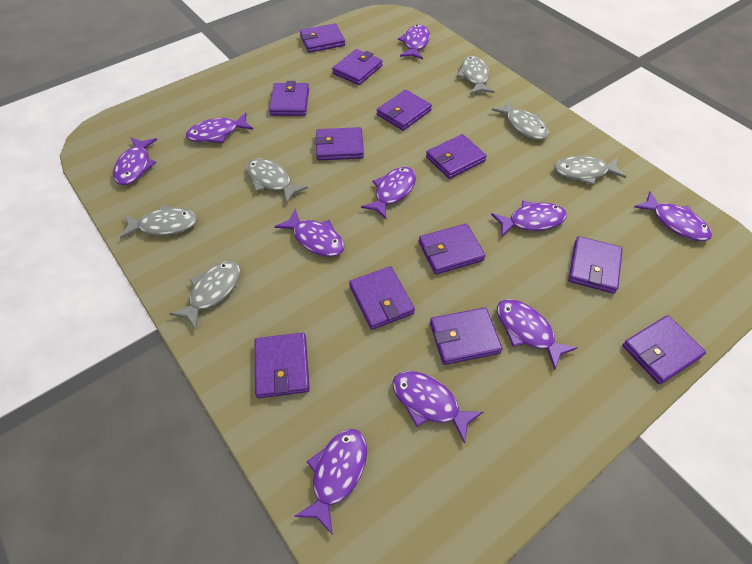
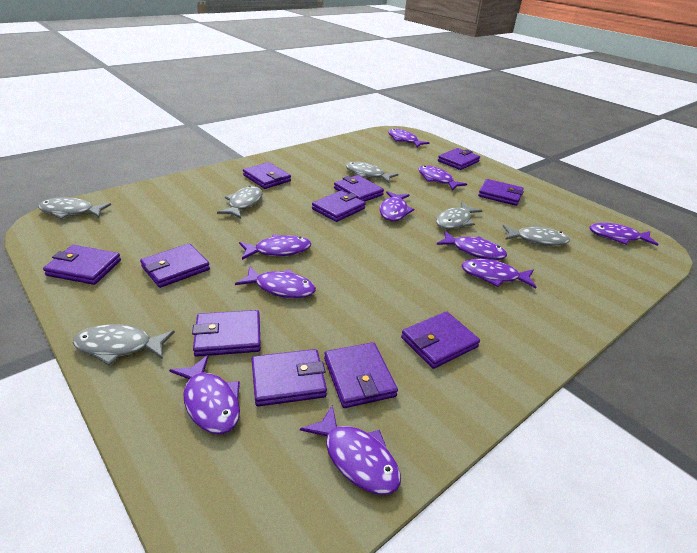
purple wallet: [255,333,310,398] [269,81,309,116] [300,23,345,53] [315,127,364,160] [332,49,383,85] [349,266,415,330] [377,90,432,131] [419,224,485,274] [426,134,487,179] [430,307,502,365] [568,236,623,294] [622,315,706,384] = 12 -> [43,245,121,285] [140,243,210,288] [192,310,261,357] [243,162,291,189] [252,349,327,407] [312,191,366,222] [324,342,398,408] [334,175,384,202] [401,311,480,369] [438,148,480,170] [478,179,524,206] = 11

